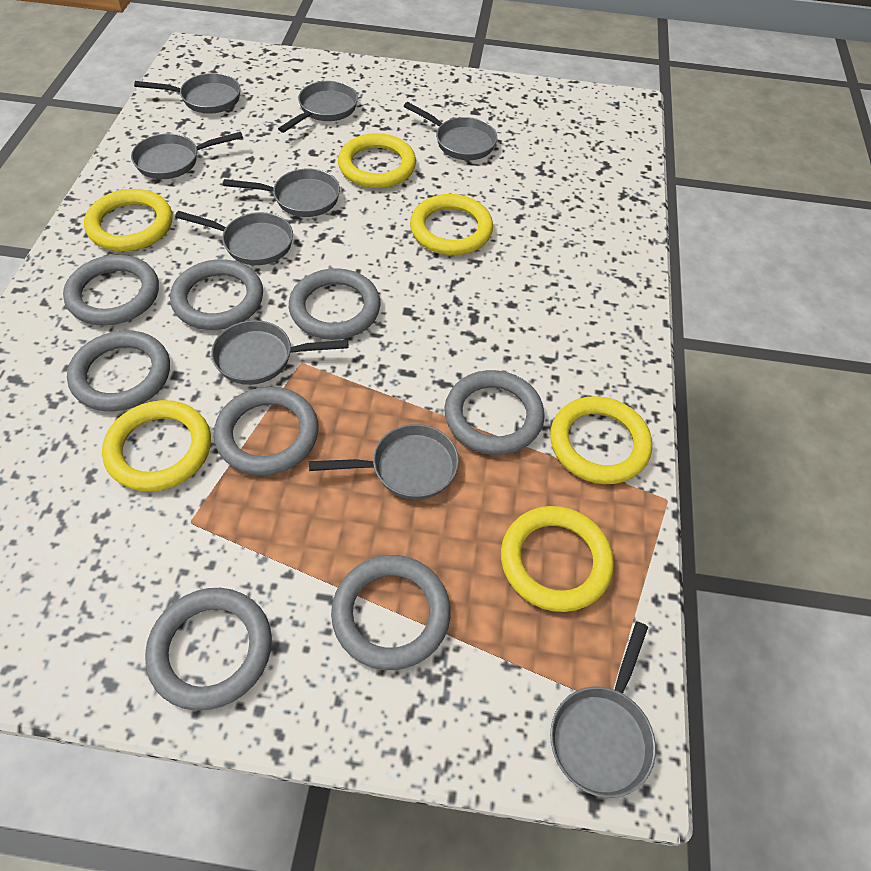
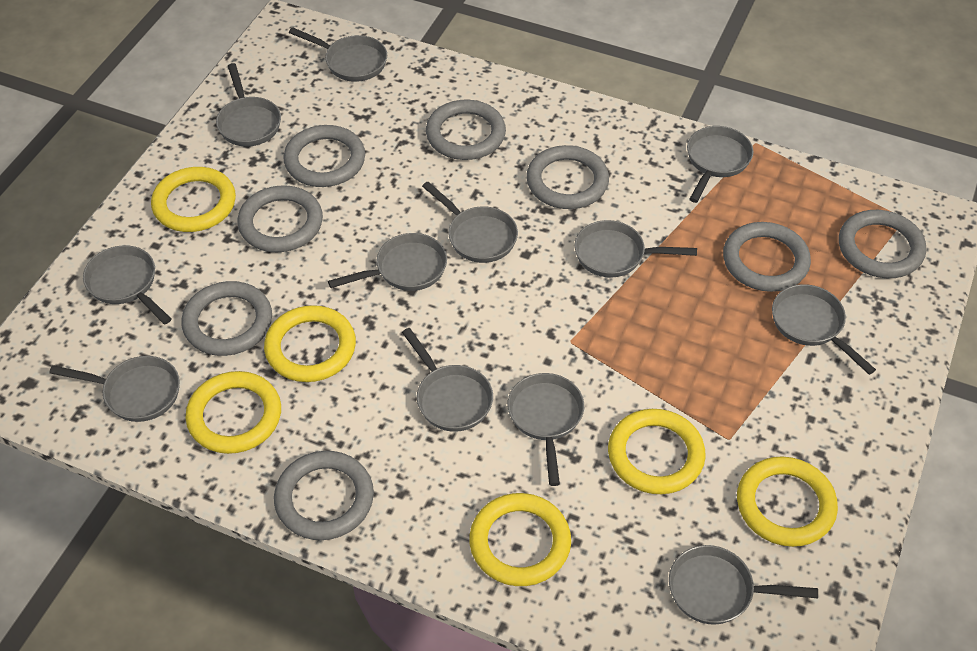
grey pan: [131,132,243,179] [134,73,241,114] [175,211,293,265] [211,320,348,385] [223,168,340,217] [278,81,358,133] [309,424,459,500] [404,102,497,160] [550,622,656,798] = 9 -> [49,356,180,422] [83,245,171,324] [216,63,281,147] [289,27,387,82] [328,233,447,291] [402,328,493,432] [422,182,518,263] [507,373,584,486] [575,220,697,277] [669,545,818,625] [687,126,753,203] [772,284,876,375] = 12

